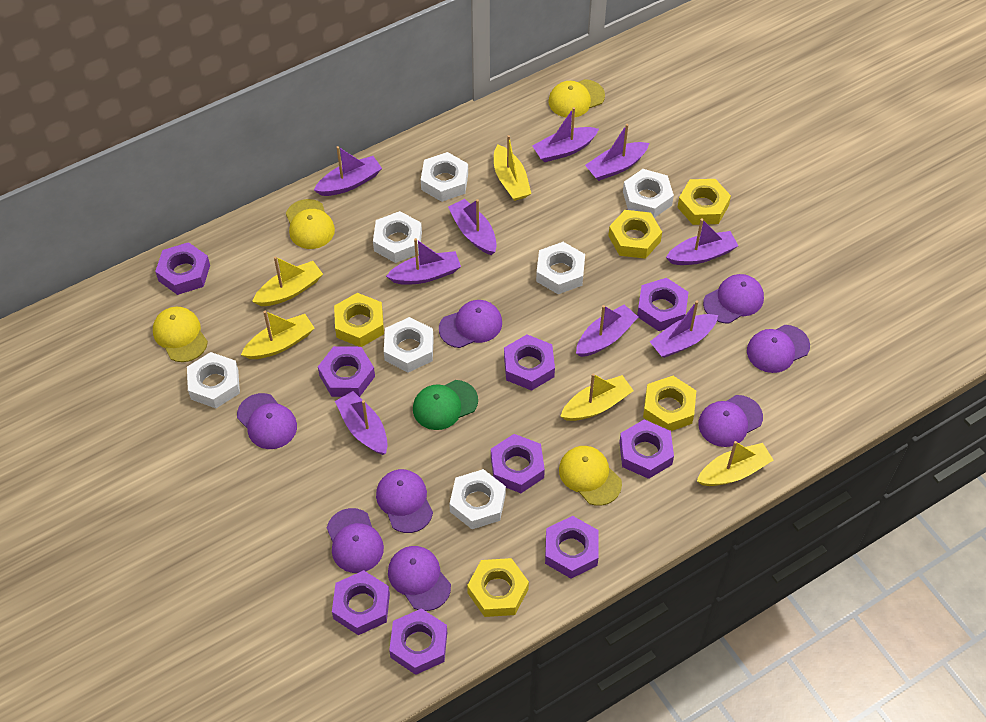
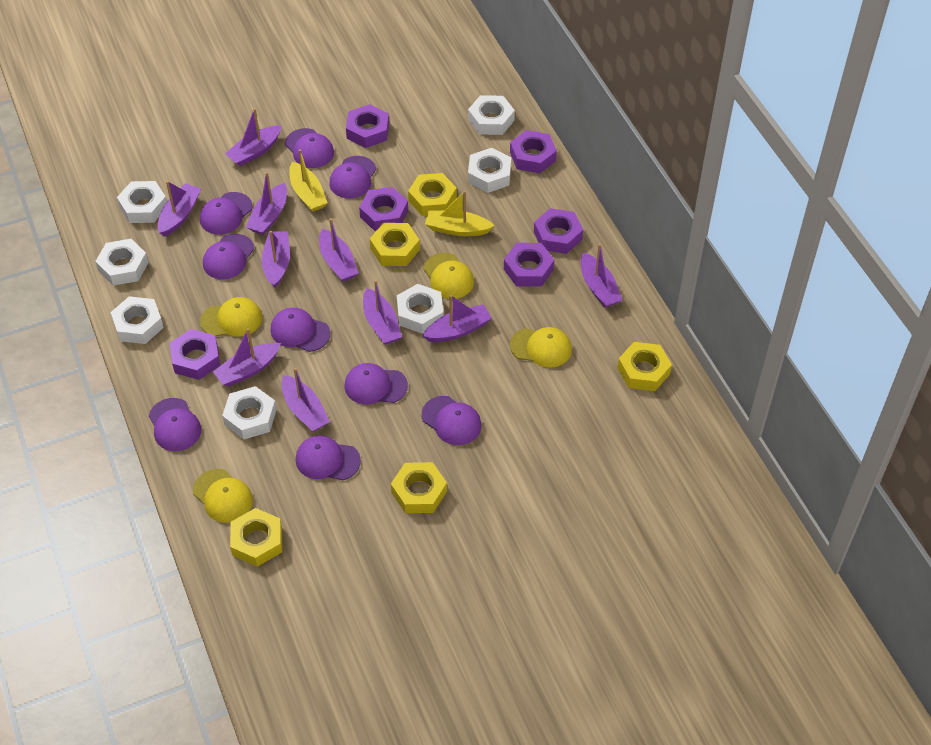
green cap: [413,380,478,430] = 1 -> none = 0
purple boat: [314,146,382,196] [335,391,388,455] [386,238,461,284] [448,199,497,255] [532,107,599,162] [576,305,638,357] [585,124,649,181] [650,301,718,358] [666,218,738,265] = 9 -> [158,181,201,237] [213,328,281,386] [225,108,282,166] [246,172,287,235] [261,231,290,288] [282,368,330,432] [319,218,359,282] [363,280,402,345] [423,295,492,342] [581,243,622,308] = 10
purple cap: [237,393,297,449] [327,508,384,573] [376,469,433,533] [388,546,451,611] [439,300,502,348] [698,395,763,447] [703,274,764,324] [747,325,810,373] = 8 -> [149,398,201,451] [200,192,252,234] [203,234,254,279] [271,308,330,352] [285,128,334,168] [296,435,361,480] [329,156,376,198] [345,363,408,405] [422,396,482,445] = 9
purple nut: [155,242,210,295] [318,346,375,397] [332,570,390,635] [389,608,447,675] [491,434,545,493] [504,335,555,391] [545,516,599,579] [619,419,674,479] [637,278,689,331] = 9 -> [170,329,220,380] [346,104,389,148] [359,187,408,232] [504,243,554,287] [510,130,557,173] [534,208,583,254] = 6
yellow boat: [241,311,315,359] [252,256,323,306] [494,135,531,201] [560,373,634,421] [697,441,773,486] = 5 -> [289,149,327,212] [425,191,495,236] = 2

